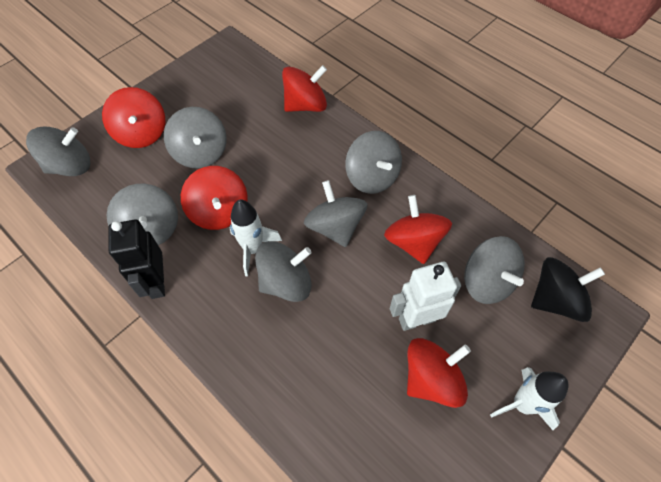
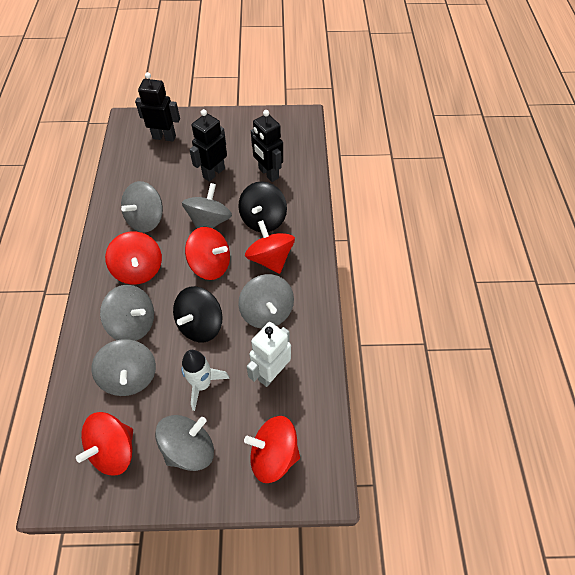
black robot: [108,219,165,299] = 1 -> [135,72,180,142] [189,109,227,182] [251,110,283,182] = 3
black spinning top: [531,257,605,322] = 1 -> [173,286,222,342] [238,182,287,232] = 2
grey spinning top: [26,126,91,176] [107,184,178,245] [164,107,226,168] [255,241,312,302] [304,180,367,247] [345,131,402,194] [464,236,525,304] = 7 -> [92,339,156,396] [100,285,154,341] [121,181,163,233] [155,415,214,471] [182,183,232,229] [238,274,294,329] = 6
white rocket: [229,200,282,276] [490,367,568,430] = 2 -> [181,350,230,411] = 1

